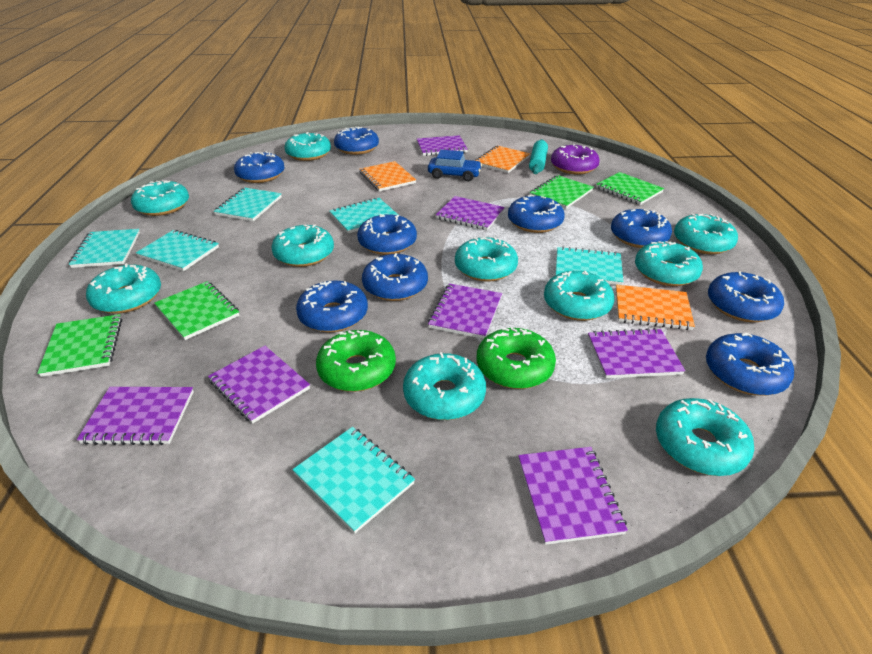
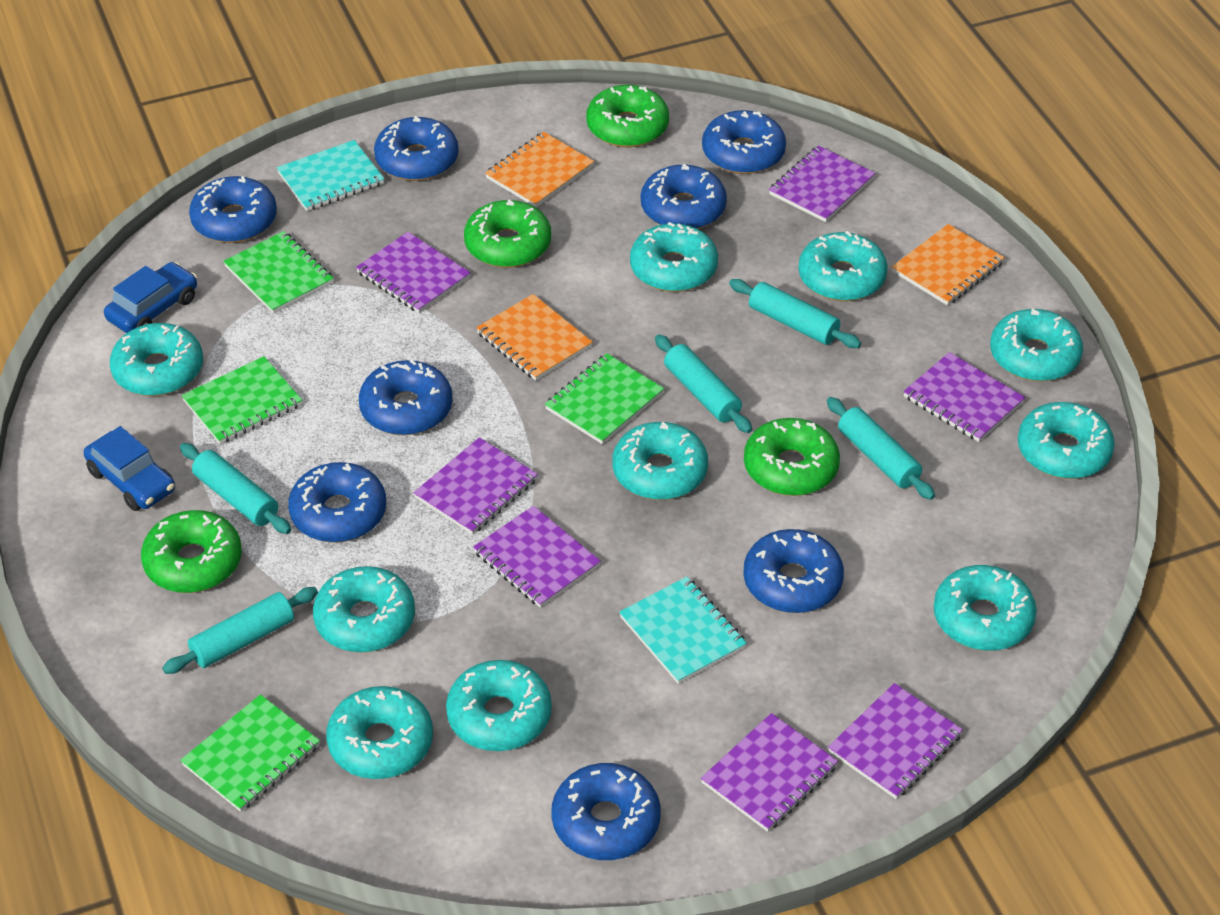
blue car: [428,150,482,181] = 1 -> [84,426,175,511] [104,262,197,333] = 2
blue donut: [234,151,285,183] [296,280,368,333] [334,127,379,155] [357,214,417,255] [362,253,428,301] [508,194,565,233] [611,209,672,248] [706,332,794,396] [708,271,784,322] = 9 -> [189,176,277,243] [288,462,386,543] [359,359,453,435] [374,116,459,181] [551,763,660,860] [641,164,727,229] [702,110,786,174] [743,529,844,613] = 8
green donut: [316,330,396,392] [477,328,556,389] = 2 -> [141,510,242,593] [464,199,551,268] [586,85,669,147] [744,418,840,496] = 4
purple donut: [551,144,600,174] = 1 -> none = 0
turquoise notebook: [69,229,140,268] [136,230,219,271] [214,188,282,221] [292,427,415,533] [330,197,398,233] [556,246,623,285] = 6 -> [277,140,385,211] [619,577,747,684] = 2
turquoise rolling pin: [529,139,548,174] = 1 -> [162,587,318,674] [180,443,291,534] [655,334,752,433] [729,279,861,348] [827,397,935,500] = 5

